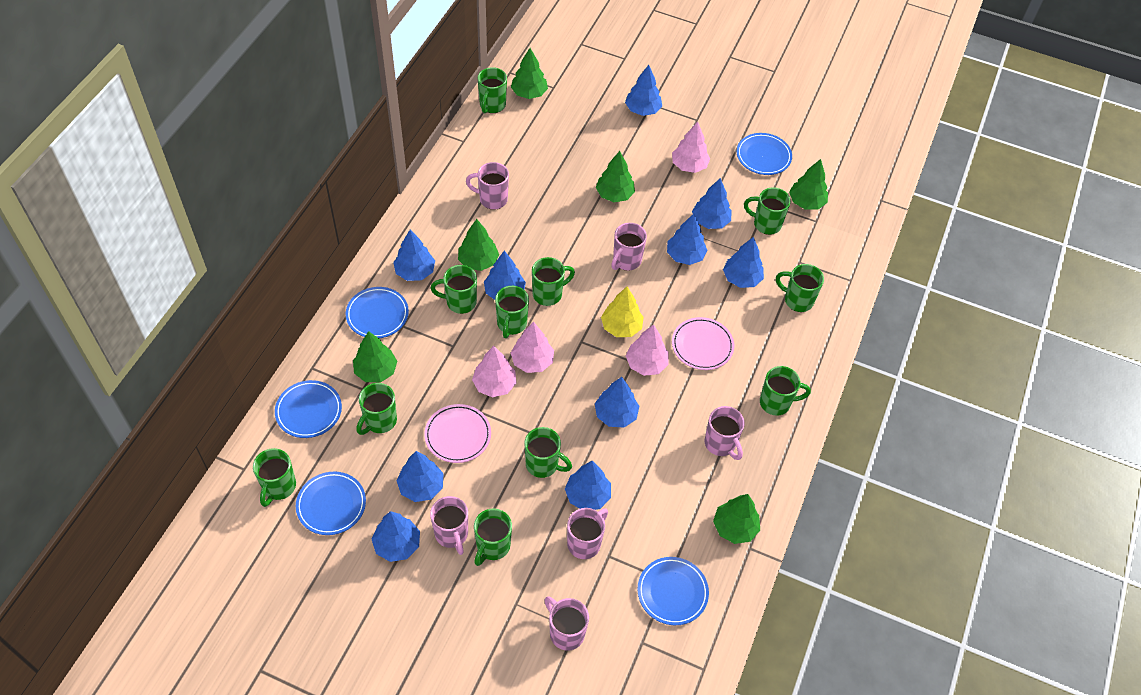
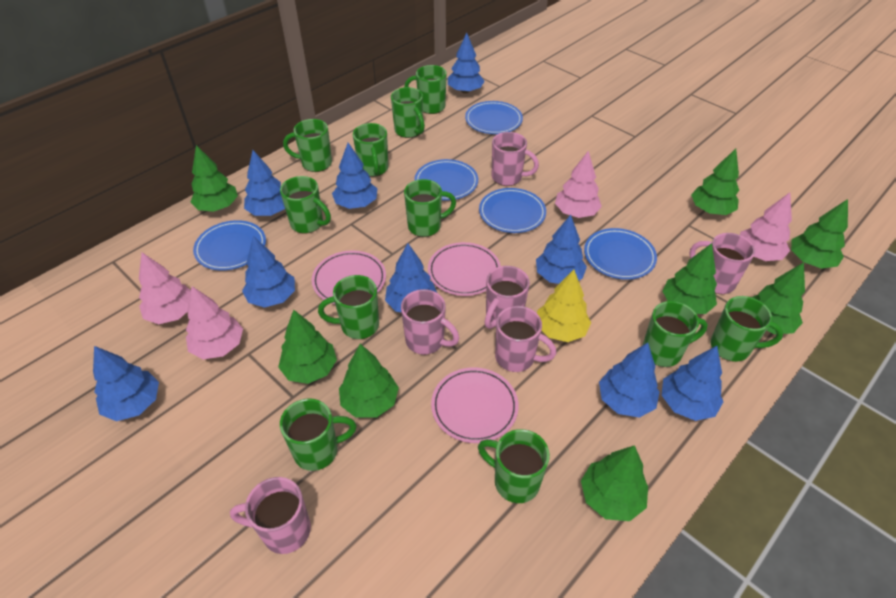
blue tree: [372,511,420,562] [393,229,435,281] [396,451,444,502] [484,250,526,300] [565,461,611,510] [595,377,639,428] [625,65,662,116] [667,214,708,265] [692,178,731,229] [723,237,764,288] = 10 -> [93,346,159,421] [242,236,295,308] [244,150,285,216] [332,143,377,209] [385,243,437,312] [448,33,485,94] [536,215,587,284] [599,343,660,418] [661,346,723,421] = 9
green tree: [353,331,397,382] [458,219,499,271] [511,48,548,99] [596,151,635,202] [713,494,760,544] [789,159,828,210] = 6 -> [191,145,238,212] [278,310,337,384] [339,344,399,417] [581,445,648,521] [662,243,717,314] [691,149,739,215] [752,262,805,334] [791,199,848,269] = 8
pink plate: [424,404,491,463] [672,317,734,370] = 2 -> [312,250,386,304] [428,242,501,296] [431,367,519,443] = 3

